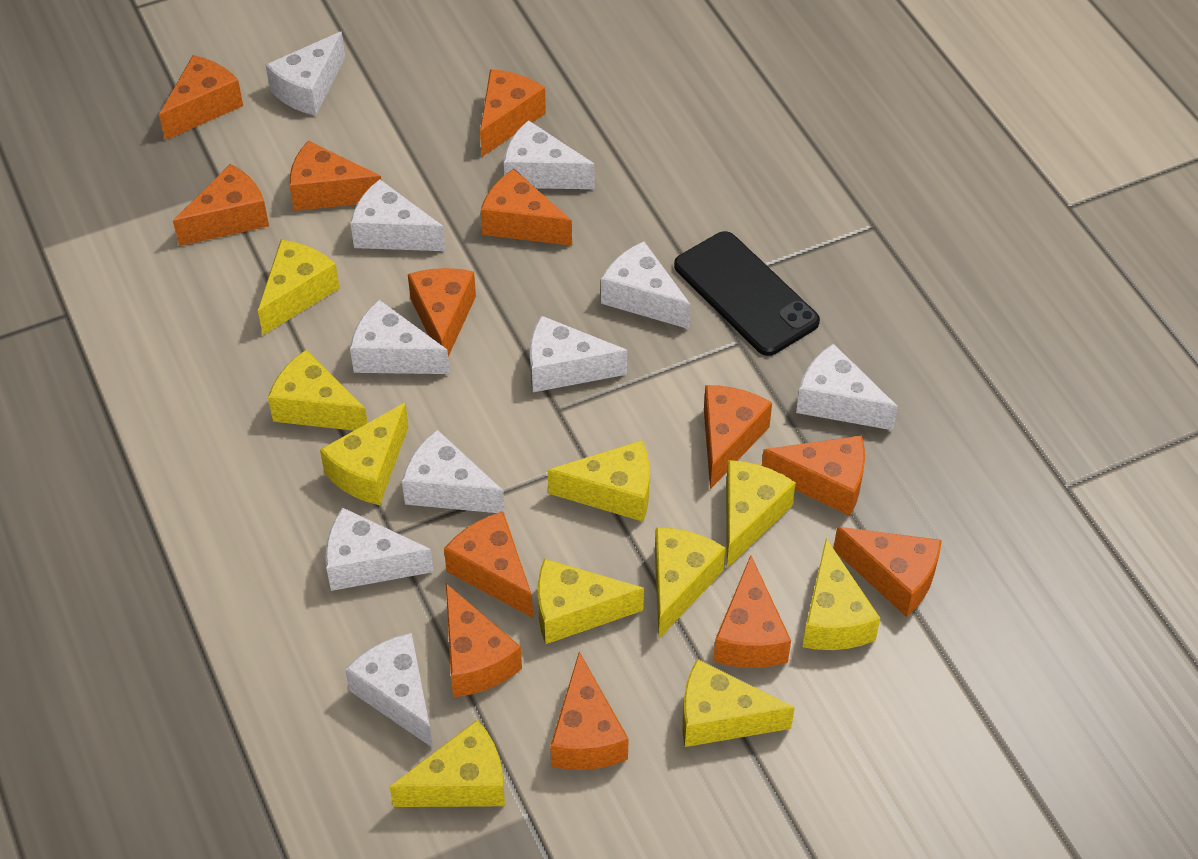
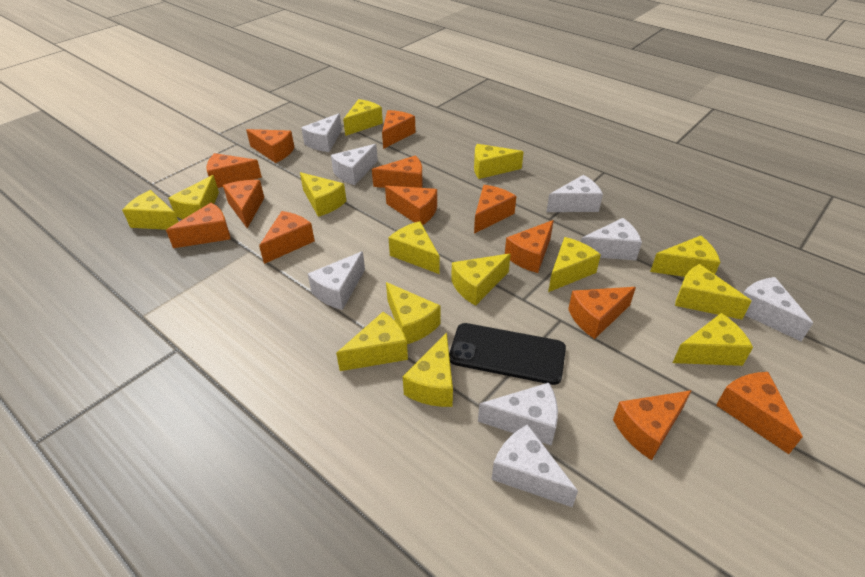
white cheese: [266,32,345,116] [325,507,434,591] [345,633,433,748] [350,179,445,251] [350,300,450,374] [402,430,505,514] [504,120,594,189] [530,315,627,392] [601,241,691,329] [796,343,898,430] = 10 -> [301,113,342,152] [308,251,365,310] [331,144,378,185] [478,383,558,446] [492,424,578,507] [546,175,603,212] [581,218,642,260] [743,277,813,341] = 8
yellow cheese: [258,240,340,335] [268,350,368,431] [320,403,409,505] [389,719,505,807] [538,559,644,644] [548,440,650,522] [655,527,725,639] [683,659,795,747] [726,460,796,568] [803,538,880,650] = 10 -> [122,190,179,230] [168,175,219,219] [300,172,346,217] [336,312,408,371] [343,99,383,136] [386,282,441,344] [388,221,440,274] [403,332,453,407] [451,253,511,306] [474,144,524,179] [548,237,601,292] [650,236,720,277] [673,313,753,366] [675,264,752,320] = 14

